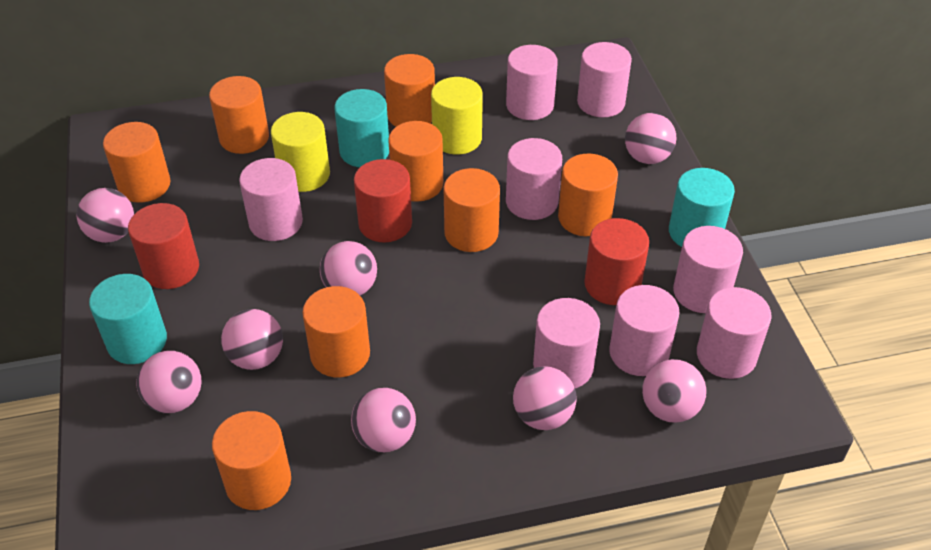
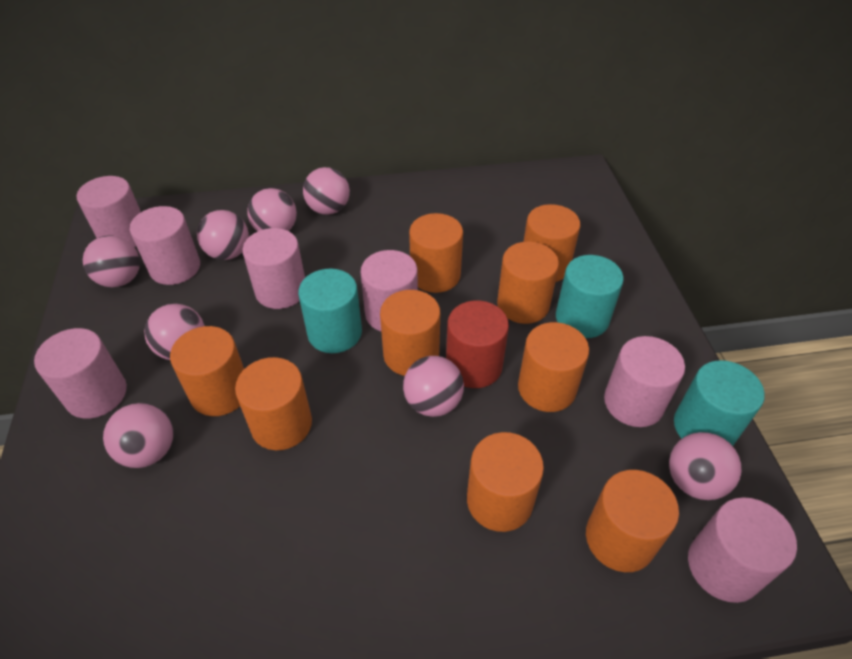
orange cylinder: [103,122,171,203] [209,76,269,154] [212,411,291,510] [302,286,370,378] [384,54,435,127] [388,121,443,202] [443,168,500,252] [558,153,618,236] = 8 -> [170,326,244,416] [235,357,312,450] [380,290,440,376] [409,213,463,293] [467,432,544,532] [497,242,559,324] [518,322,589,412] [523,204,580,282] [586,470,679,572] = 9
pink cylinder: [239,158,303,241] [506,45,558,120] [506,138,562,220] [533,298,600,389] [577,42,632,117] [609,285,680,376] [673,226,743,313] [697,287,771,379] = 8 -> [34,328,127,419] [77,176,141,247] [130,206,200,285] [242,228,305,309] [360,250,418,331] [604,336,685,427] [688,497,797,603] = 7
red cylinder: [128,203,199,289] [354,159,412,243] [584,218,649,305] = 3 -> [446,301,509,388] = 1
yellow cylinder: [271,112,330,192] [431,77,483,155] = 2 -> none = 0

